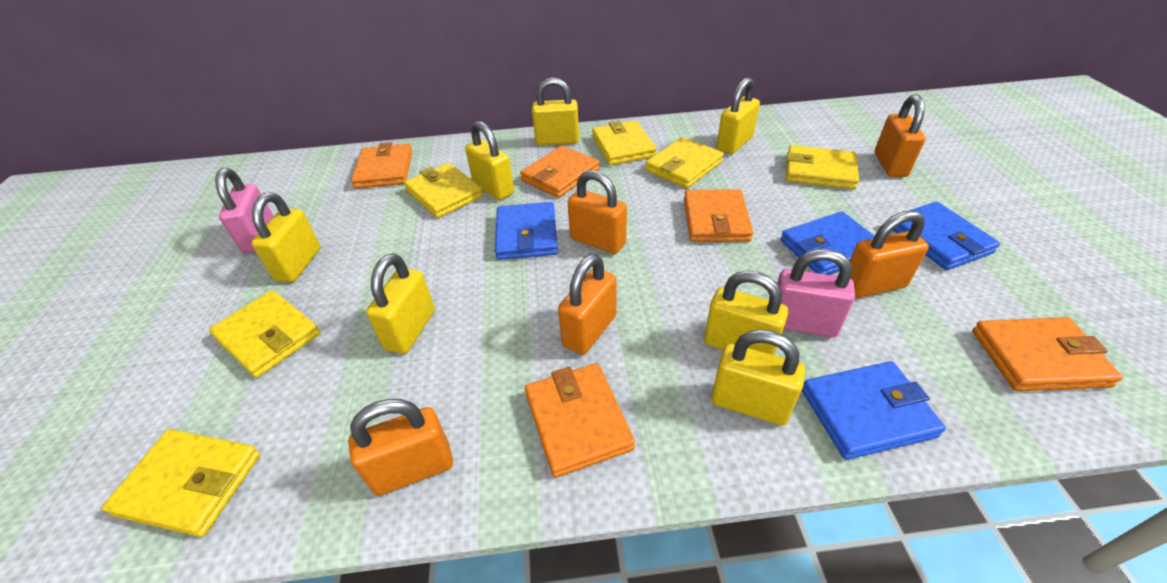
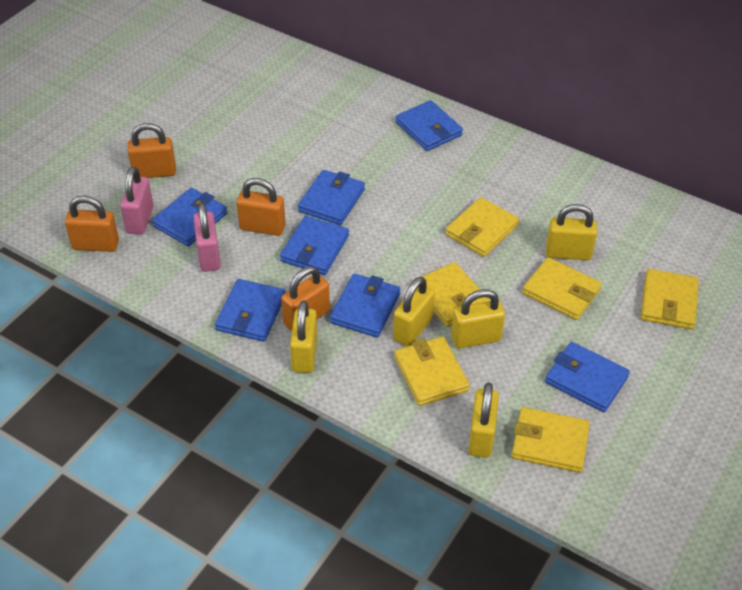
blue wallet: [495,202,558,260] [780,211,874,275] [802,361,946,460] [891,202,1000,270] = 4 -> [152,188,227,246] [215,279,286,342] [280,216,349,275] [298,170,365,225] [330,273,401,337] [396,100,463,151] [545,342,630,412] = 7
orange padlock: [348,399,453,496] [558,254,616,355] [568,170,627,254] [850,211,929,298] [875,94,926,177] = 5 -> [65,195,119,252] [128,123,176,178] [237,178,286,236] [281,266,330,331] = 4
orange wallet: [351,142,413,189] [520,145,600,198] [525,363,635,478] [684,189,753,242] [972,317,1123,391] = 5 -> none = 0
yellow padlock: [251,193,320,282] [366,253,435,354] [465,121,514,200] [532,77,579,145] [704,270,788,355] [711,329,805,425] [716,77,760,154] = 7 -> [290,301,318,373] [393,277,435,347] [451,289,505,348] [468,383,499,458] [546,204,597,260] = 5

